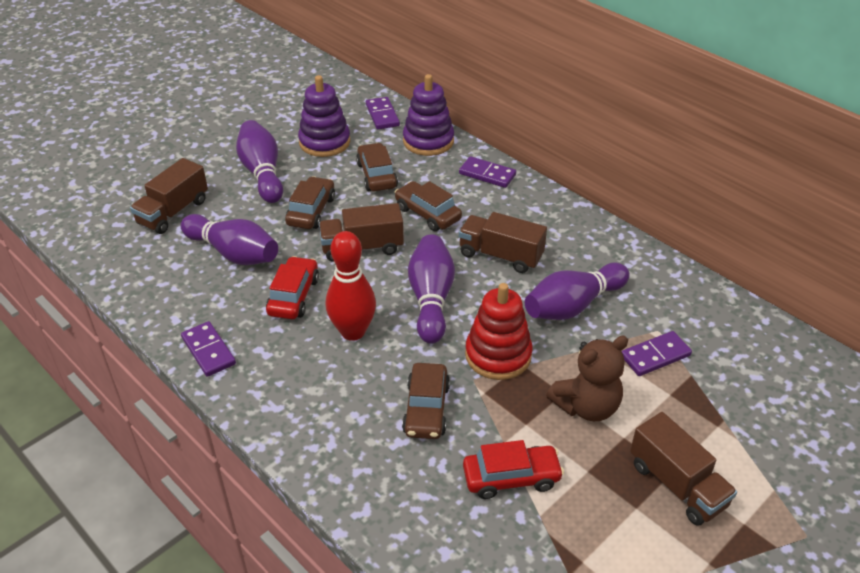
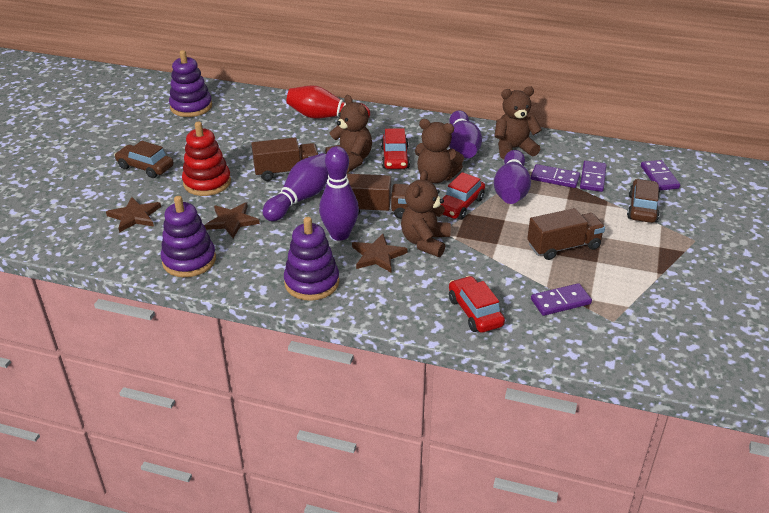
brown car: [285,176,335,229] [356,143,398,191] [395,181,462,231] [402,363,450,439] = 4 -> [114,141,174,178] [627,179,660,223] = 2
brown star: none = 0 -> [106,197,161,233] [204,202,260,238] [352,234,408,272] = 3
brown teddy bear: [546,336,628,421] = 1 -> [325,95,372,173] [401,170,451,257] [415,119,464,183] [494,86,542,160] = 4
brown truck: [130,158,208,234] [319,203,404,262] [459,212,547,273] [630,412,737,526] = 4 -> [251,137,319,181] [347,174,409,219] [527,208,605,260] = 3
purple stacking toy: [298,75,350,157] [403,74,454,156] = 2 -> [161,196,216,277] [169,50,212,117] [284,217,339,301] = 3
red car: [266,256,319,319] [463,440,564,499] = 2 -> [381,128,410,169] [441,172,485,220] [449,276,505,333] = 3

